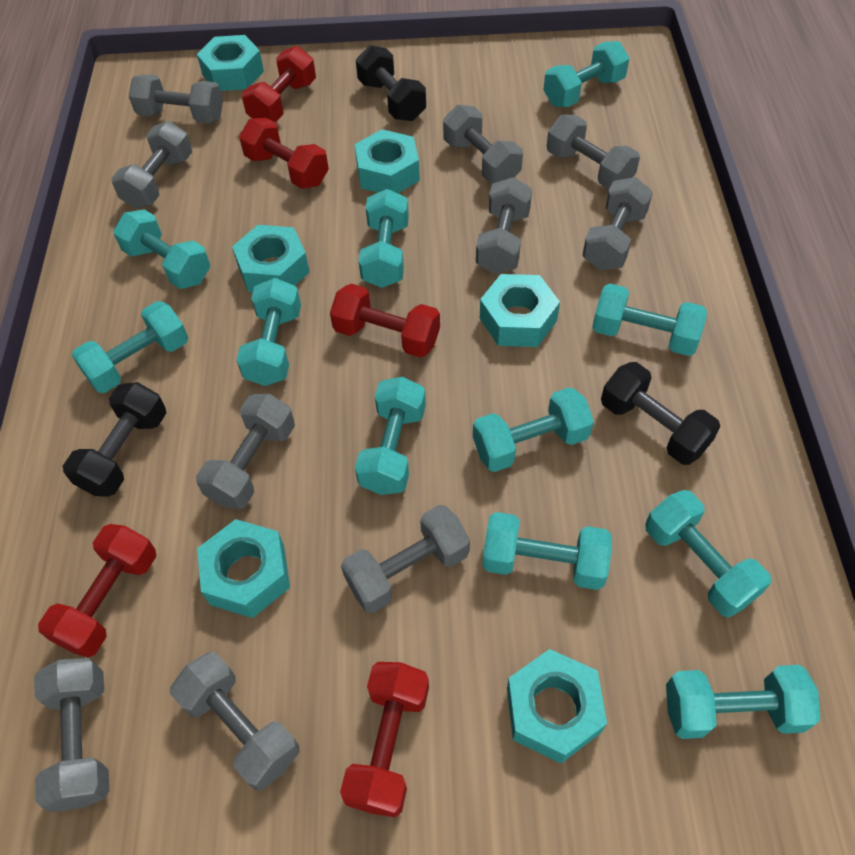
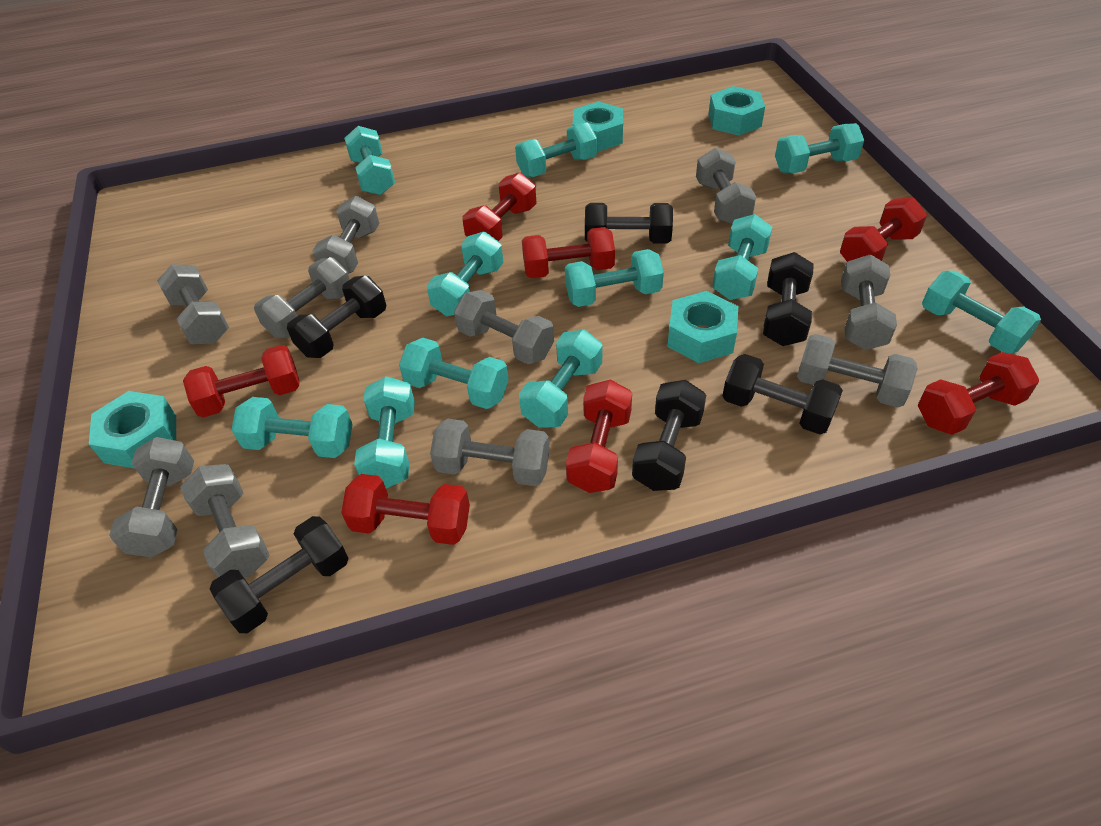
black dumbbell: [63,382,166,497] [356,45,426,121] [601,362,720,465] = 3 -> [209,516,349,633] [287,276,386,358] [585,203,673,244] [632,380,706,491] [722,354,843,435] [763,252,814,346] = 6
red dumbbell: [38,524,156,658] [239,118,329,189] [242,46,316,122] [330,284,440,358] [340,662,429,817] = 5 -> [183,345,300,418] [341,474,470,545] [462,172,537,241] [522,227,615,278] [566,380,632,493] [840,197,927,262] [918,352,1039,435] = 7
turquoise nut: [197,35,264,91] [197,519,290,618] [232,225,310,292] [355,129,420,193] [480,274,560,347] [507,649,607,763] = 6 -> [89,391,176,469] [573,101,623,152] [667,291,738,363] [709,86,765,136] = 4

